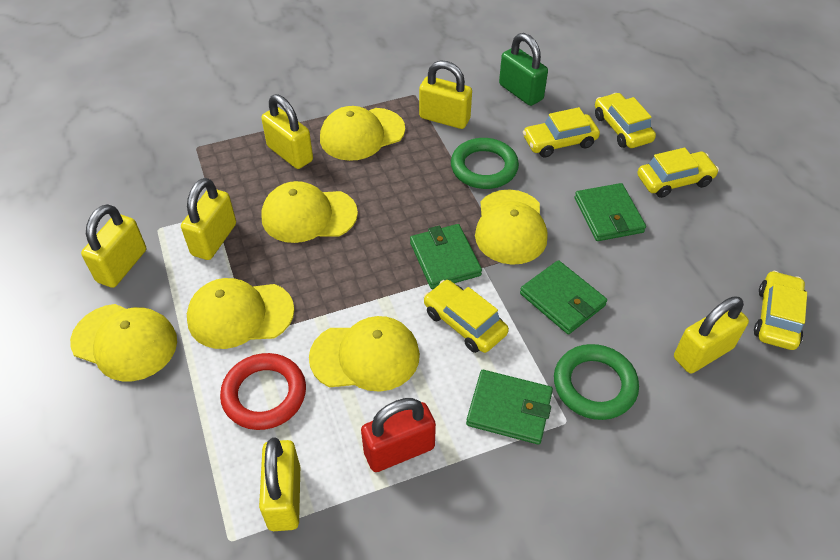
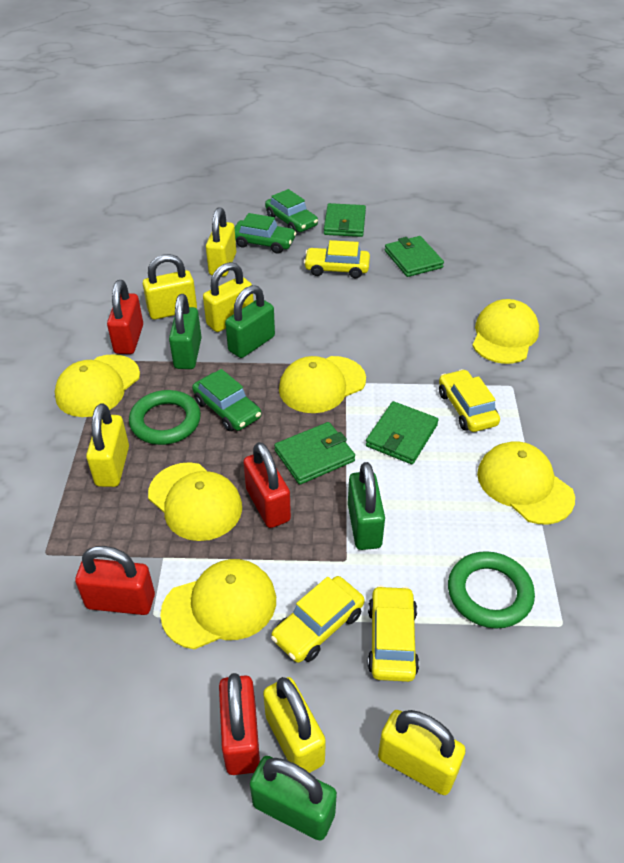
green car: none = 0 -> [192,369,261,431] [235,213,296,254] [265,189,318,233] = 3
green padlock: [499,33,548,106] = 1 -> [169,294,202,369] [225,285,275,358] [250,756,337,841] [348,462,385,550] = 4
red padlock: [361,398,436,472] = 1 -> [75,546,155,615] [107,280,143,354] [219,673,260,775] [243,442,291,528] = 4
red ring: [220,353,306,430] = 1 -> none = 0
yellow car: [424,280,509,353] [523,107,600,157] [595,93,656,148] [637,148,719,198] [754,271,807,350] = 5 -> [271,576,365,663] [304,240,370,279] [368,585,419,682] [439,369,500,432] = 4

